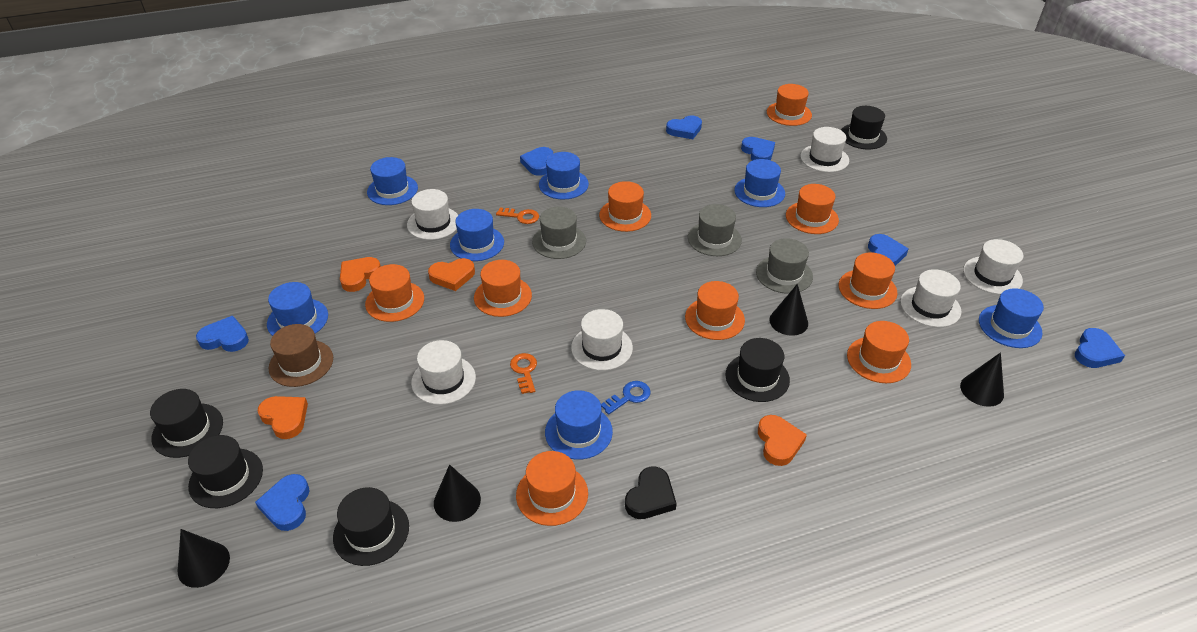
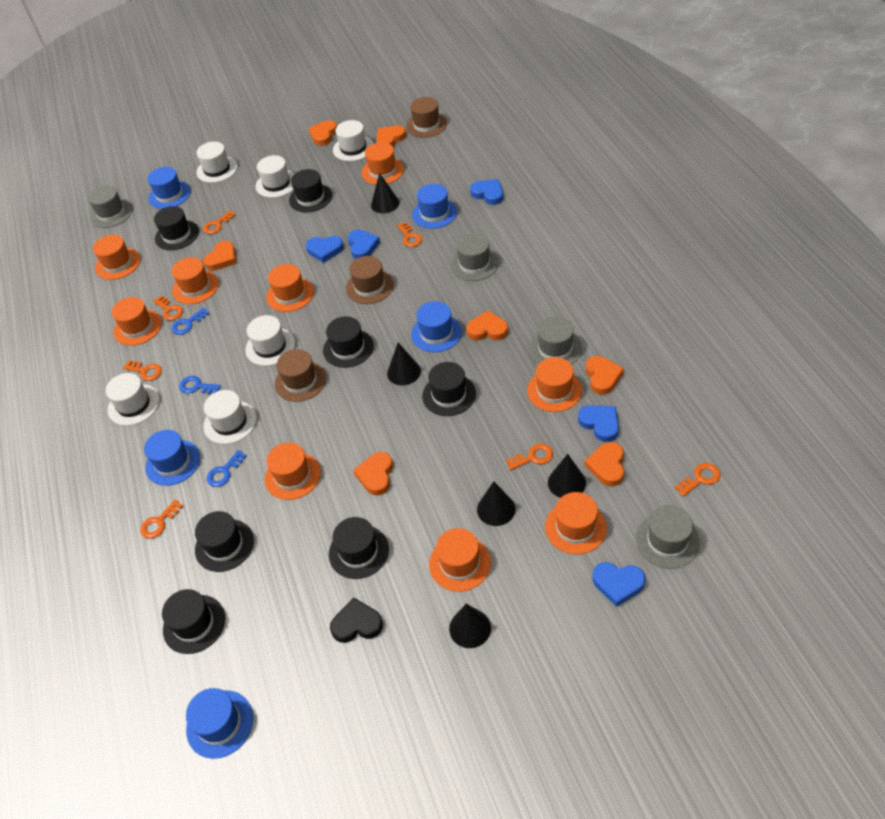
black cone: [177,529,230,588] [434,464,481,522] [770,284,808,336] [960,352,1004,407] = 4 -> [371,173,399,213] [387,342,421,386] [449,604,491,648] [477,481,516,526] [548,454,586,498] = 5
black hat: [150,389,223,458] [188,435,263,508] [333,487,409,566] [726,338,790,402] [841,106,887,149] = 5 -> [154,206,199,250] [162,589,225,654] [195,511,254,572] [289,169,332,213] [323,316,374,368] [329,517,389,579] [422,362,476,416] = 7
blue hat: [267,282,328,336] [367,157,418,205] [450,209,504,261] [539,152,589,200] [545,390,613,460] [734,159,785,207] [979,288,1044,348] = 7 -> [144,430,200,486] [148,167,191,209] [186,688,253,759] [411,301,462,352] [412,184,457,229] = 5
blue heart: [196,316,249,352] [255,474,309,531] [520,147,553,176] [666,115,702,139] [741,137,775,161] [868,234,908,266] [1075,328,1125,368] = 7 -> [306,236,344,263] [348,229,380,259] [470,179,503,205] [578,405,619,442] [592,562,646,607] = 5
blue key: [601,381,651,415] = 1 -> [172,308,209,335] [179,376,221,394] [207,450,247,487] = 3
brown hat: [269,324,333,387] = 1 -> [275,349,326,402] [346,256,394,304] [406,97,447,138] = 3
grey hat: [532,207,586,259] [688,204,742,256] [756,238,813,294] = 3 -> [88,185,133,228] [451,233,498,281] [529,316,582,365] [636,505,700,569] = 4
orange heart: [258,396,308,439] [340,257,381,292] [428,258,475,291] [758,415,807,466] = 4 -> [203,241,237,271] [309,120,337,146] [353,452,393,495] [377,125,406,147] [466,310,508,340] [584,442,624,486] [586,356,624,394] = 7
orange key: [496,207,539,224] [510,353,537,394] = 2 -> [123,360,162,381] [140,499,183,538] [153,295,183,320] [203,210,236,234] [397,222,423,247] [506,444,553,470] [675,463,720,497] = 7

